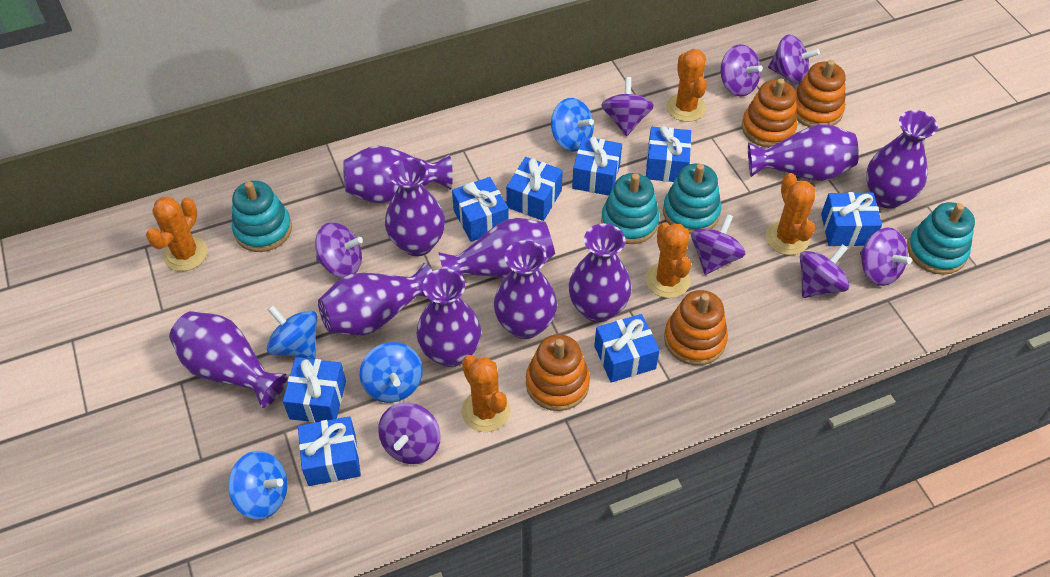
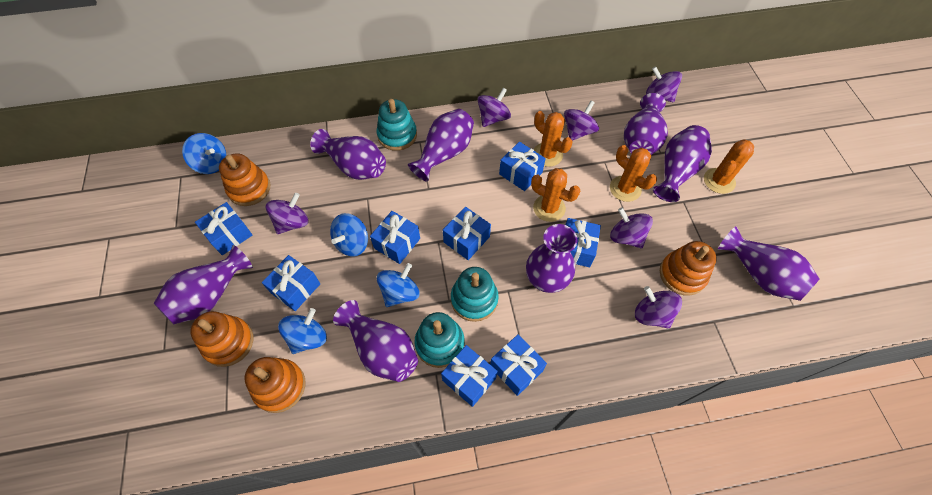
orange cactus: [146,197,208,271] [461,355,510,432] [645,222,691,298] [666,49,707,122] [766,173,815,255] = 5 -> [531,168,580,222] [534,111,572,167] [610,145,657,202] [704,139,754,194] = 4
purple spinning top: [315,222,363,278] [378,403,441,464] [601,77,654,136] [691,214,746,275] [720,44,763,97] [768,34,820,84] [800,244,850,298] [860,228,912,286] = 8 -> [266,193,308,234] [477,88,511,127] [564,101,599,141] [610,207,653,248] [635,286,682,329] [646,66,682,102] = 6
purple vase: [169,311,287,408] [318,263,433,336] [343,146,453,204] [385,158,445,256] [416,269,481,367] [439,218,555,278] [494,240,557,339] [569,224,632,322] [748,124,859,181] [866,110,938,209] = 10 -> [154,245,253,324] [310,129,386,180] [333,300,418,382] [408,109,474,182] [526,224,578,293] [624,93,668,155] [653,125,712,202] [718,226,820,301] = 8
turquoise stacking toy: [232,181,292,252] [601,173,659,244] [663,163,721,234] [907,202,975,275] = 4 -> [376,99,417,151] [414,312,465,368] [451,267,499,322] = 3

